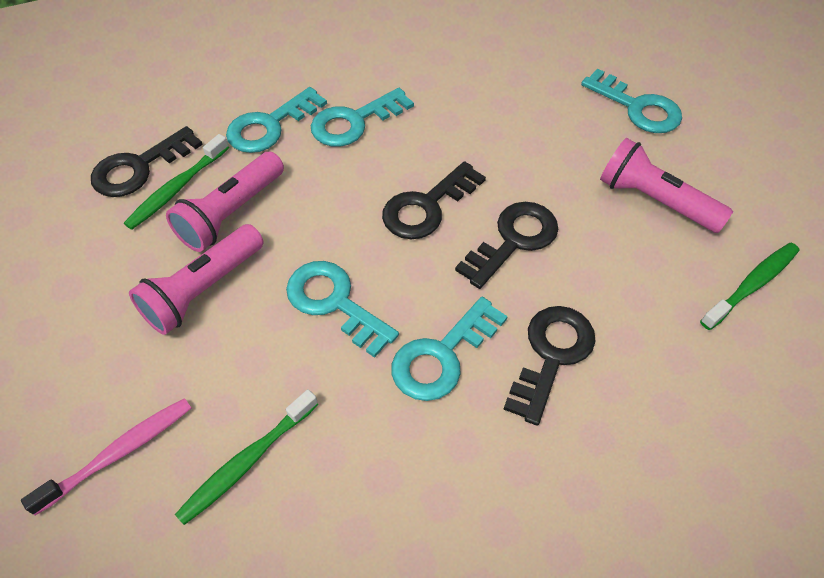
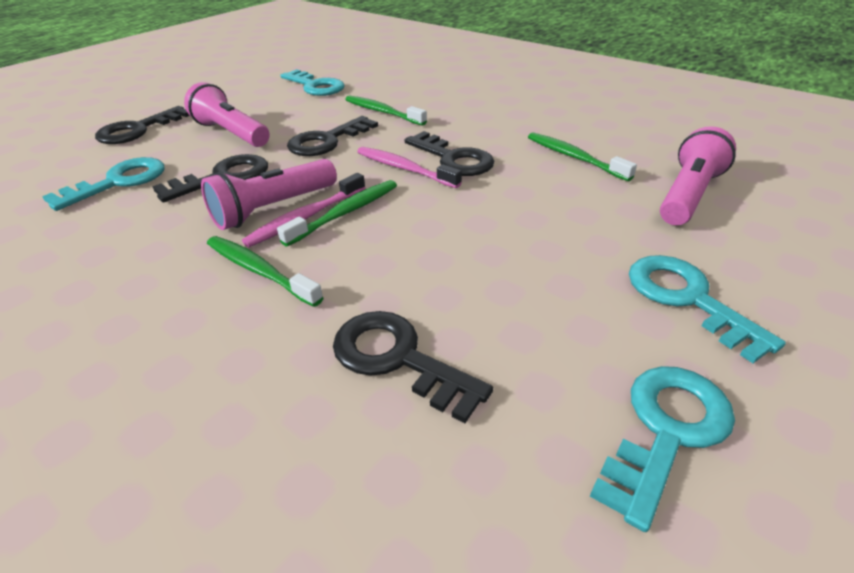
black key: [91,126,203,197] [382,161,486,239] [455,202,558,289] [503,306,596,426] = 4 -> [95,106,190,144] [152,154,268,202] [287,116,378,156] [333,311,493,423] [405,131,494,176] = 5
green toothbrush: [124,134,229,230] [175,389,318,525] [700,243,799,330] = 3 -> [207,236,324,307] [277,180,397,246] [345,96,427,126] [528,132,637,181] = 4
pink toothbrush: [21,398,191,516] = 1 -> [242,173,366,247] [357,147,462,188] = 2
turquoise key: [226,87,327,153] [286,261,399,358] [311,88,414,147] [392,297,508,401] [581,69,682,133] = 5 -> [42,157,165,211] [280,69,345,96] [590,366,735,532] [629,255,786,363] = 4

